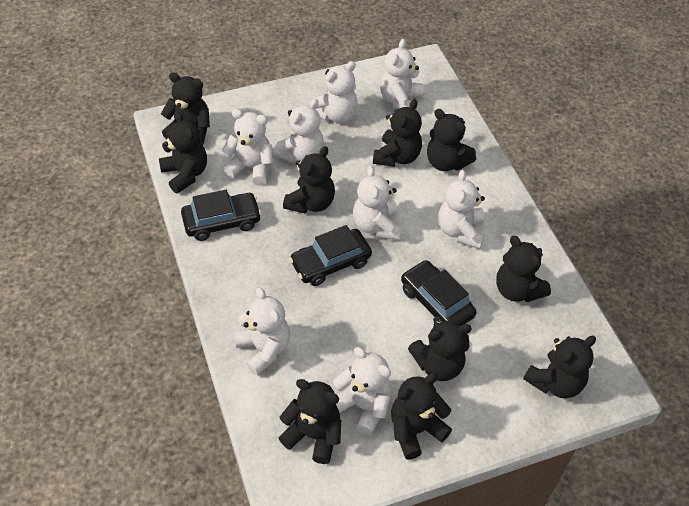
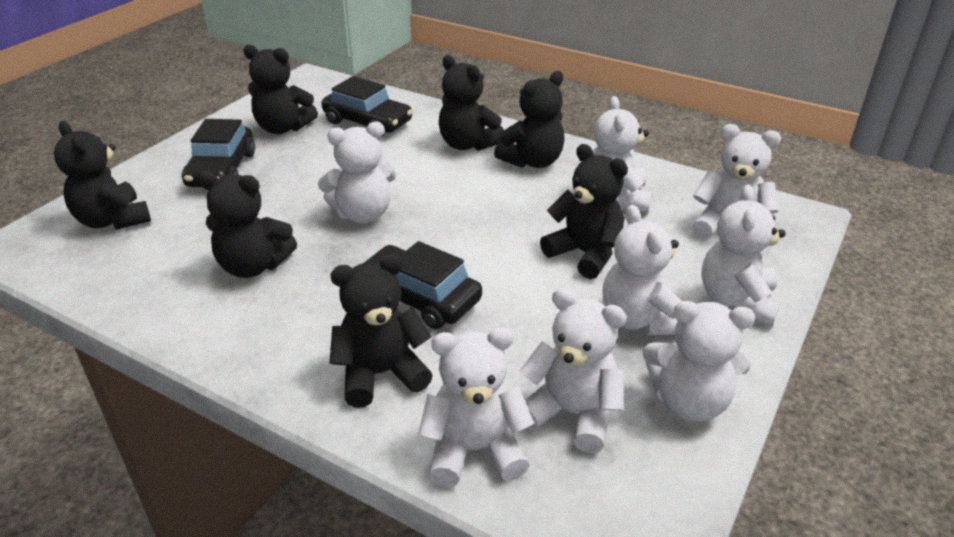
black teddy bear: [159,111,207,194] [161,73,210,145] [279,379,341,464] [283,146,335,214] [373,99,422,167] [391,373,452,460] [408,318,472,381] [427,109,476,171] [496,235,551,302] [523,336,596,398] = 10 -> [54,121,151,230] [198,171,297,278] [243,44,318,134] [329,254,433,408] [439,55,504,151] [494,71,565,168] [540,144,628,279] = 7

